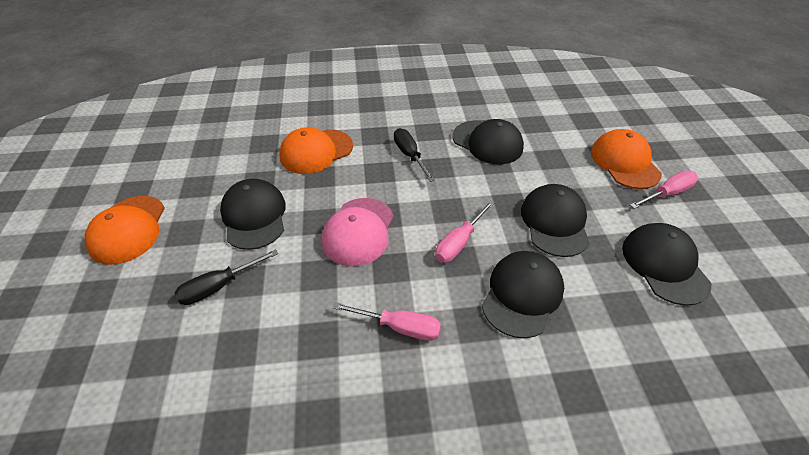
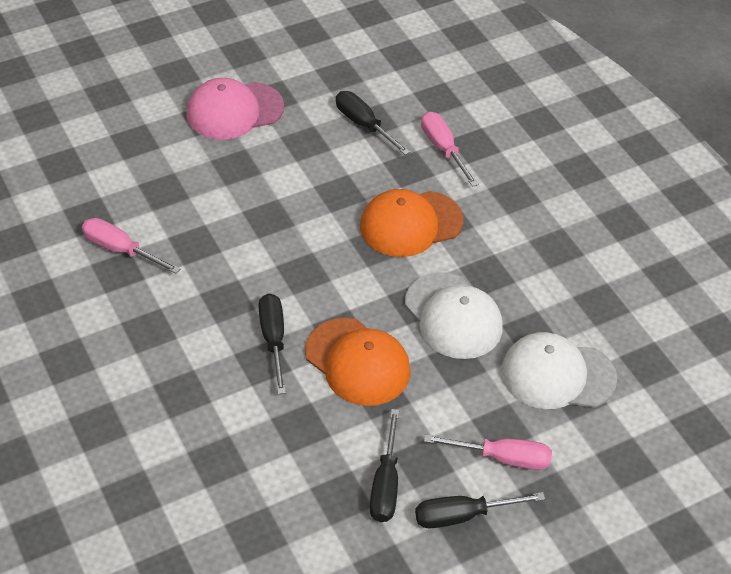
black cap: [220,179,286,250] [452,119,524,164] [482,251,564,339] [521,184,589,257] [622,223,711,306] = 5 -> none = 0
black screwdriver: [175,249,278,305] [394,128,435,182] = 2 -> [258,294,286,394] [336,91,410,155] [370,409,399,522] [415,492,545,528] = 4
orange cap: [85,196,165,265] [279,127,353,174] [591,129,662,189] = 3 -> [305,318,411,406] [360,189,463,257] = 2
white cap: none = 0 -> [405,272,503,359] [501,332,617,409] = 2

